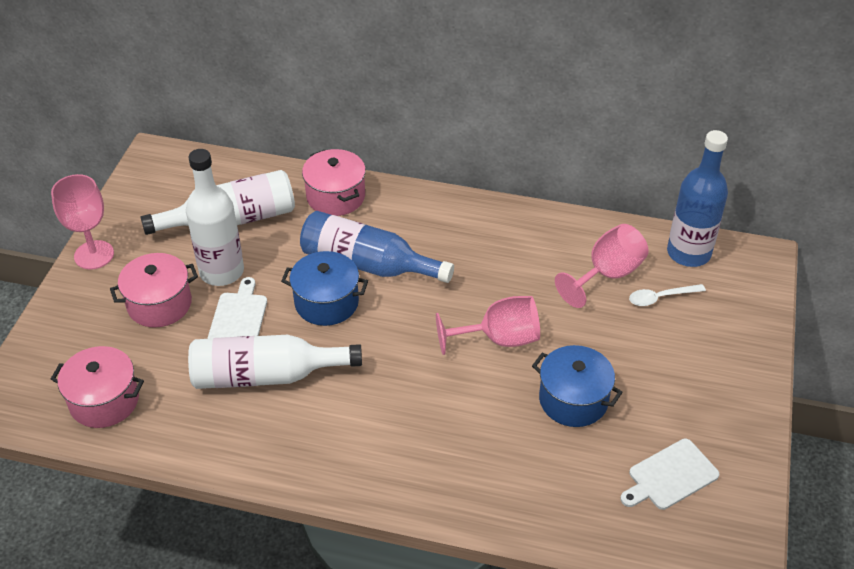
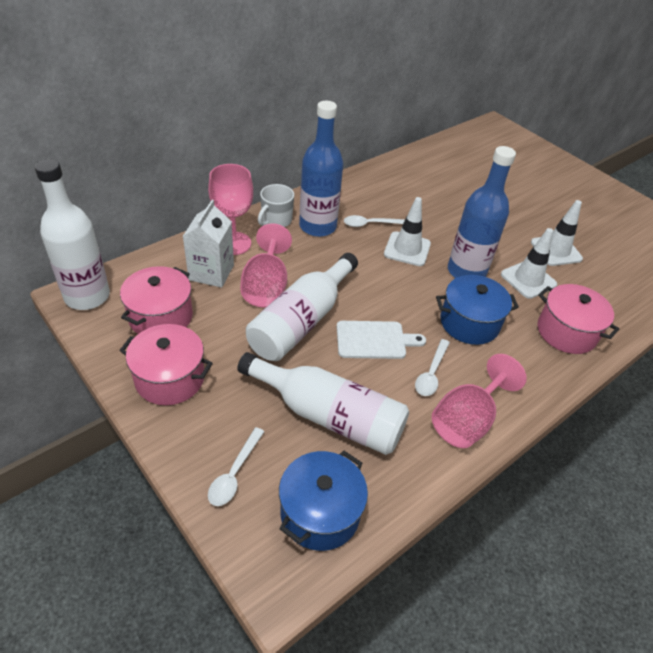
white carton: none = 0 -> [183,200,234,288] = 1
white cutting board: [207,277,267,339] [620,439,720,510] = 2 -> [337,321,426,359] = 1
white mug: none = 0 -> [258,184,294,227] = 1
white spoon: [629,284,706,306] = 1 -> [208,427,265,506] [344,215,405,227] [415,339,450,396] = 3
white traffic cone: none = 0 -> [384,197,431,266] [501,228,557,299] [531,200,583,266] = 3

